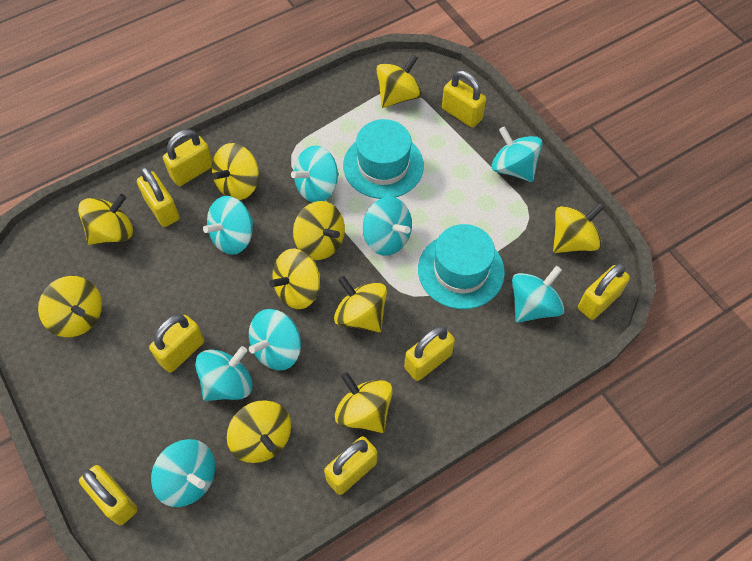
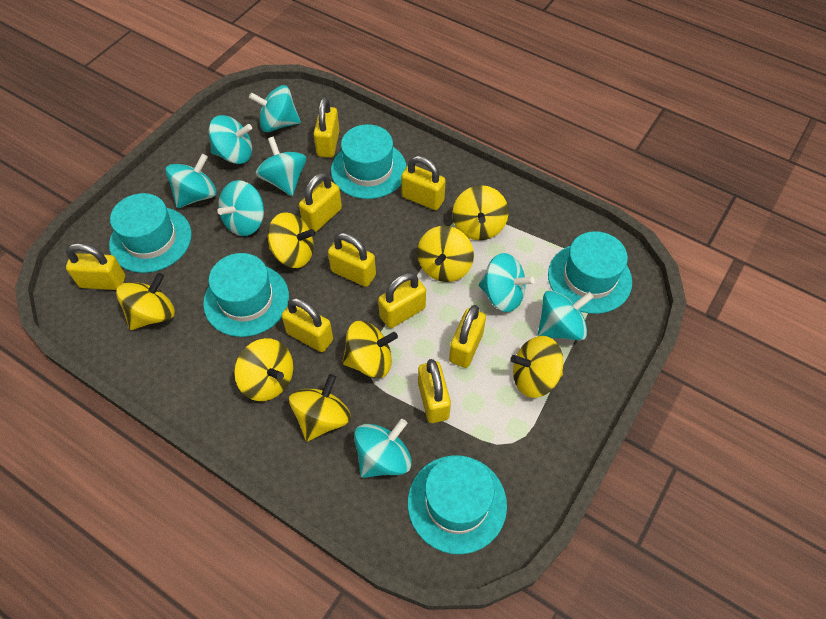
turquoise hat: [343,119,424,199] [418,224,505,309] = 2 -> [109,193,192,273] [203,253,289,337] [331,124,407,199] [408,455,507,554] [548,231,632,314] = 5
yellow padlock: [79,465,138,525] [137,167,180,227] [149,314,204,373] [163,129,213,186] [324,436,377,495] [404,326,455,381] [442,70,486,128] [578,263,630,320] = 8 -> [66,243,125,290] [281,298,333,352] [299,172,342,232] [314,97,340,158] [328,233,376,287] [378,272,426,328] [401,156,446,210] [418,359,451,423] [449,305,486,368] = 9
yellow spinning top: [38,276,102,337] [78,194,133,245] [212,143,259,200] [227,400,291,463] [269,249,320,309] [293,201,345,260] [334,276,387,332] [335,372,393,433] [376,54,422,108] [553,203,605,253] = 10 -> [116,273,175,330] [234,338,293,401] [268,212,315,268] [289,374,351,441] [342,321,398,378] [417,226,474,282] [452,185,508,240] [510,336,563,398] = 8

